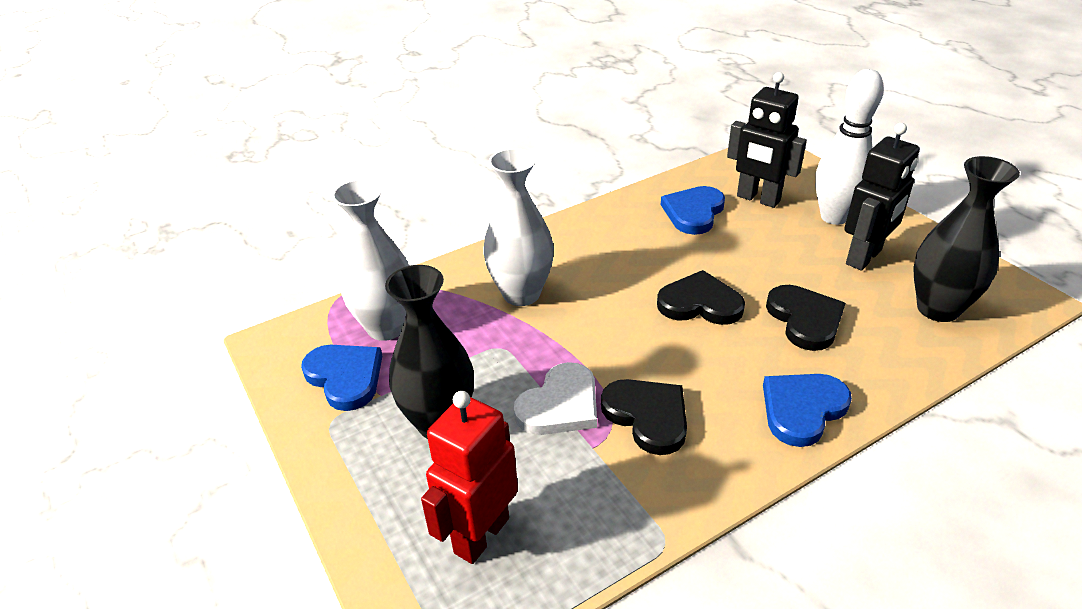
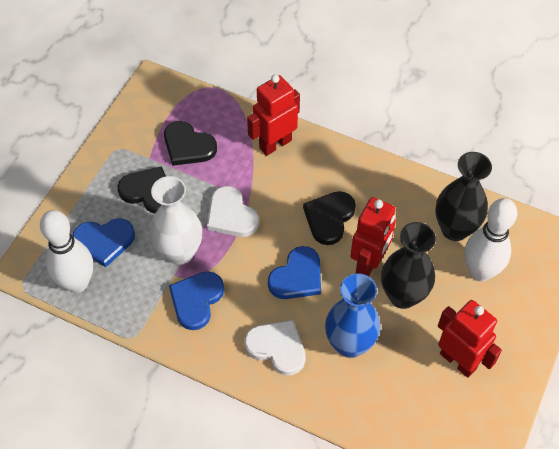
black robot: [727,72,807,208] [844,123,920,271] = 2 -> none = 0
blue vase: none = 0 -> [325,273,381,358] = 1
red robot: [421,391,518,564] = 1 -> [247,74,300,156] [350,197,396,276] [438,300,502,378] = 3
white bowling pin: [815,69,884,225] = 1 -> [40,210,93,293] [464,198,517,282] = 2
white heart: [514,362,597,435] = 1 -> [207,186,259,237] [244,320,306,376] = 2
white vase: [332,179,409,341] [483,148,554,306] = 2 -> [150,176,202,265] = 1

